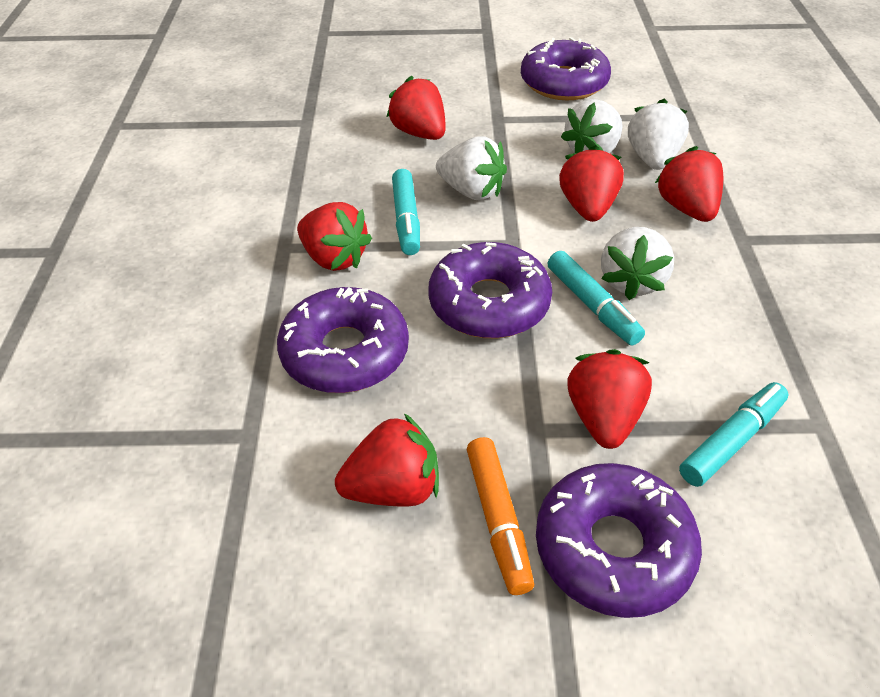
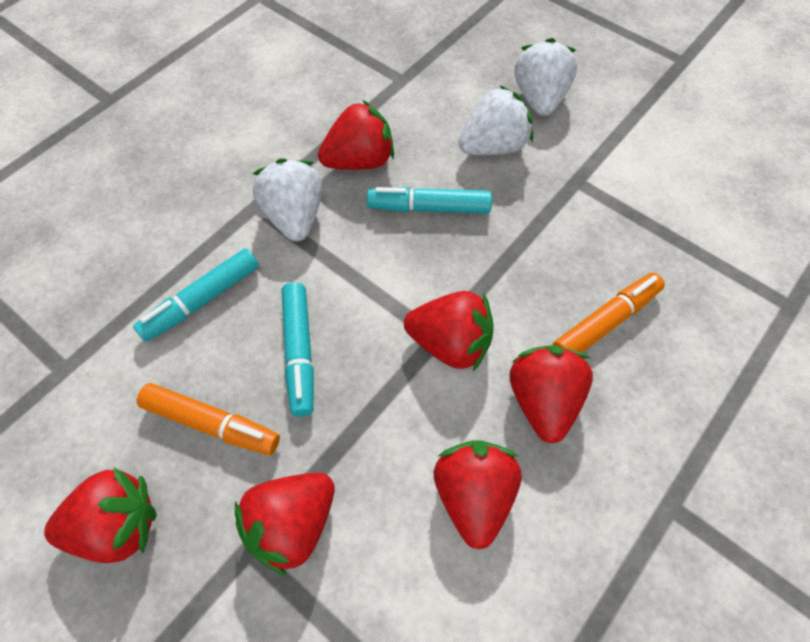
orange marker: [467,437,534,595] = 1 -> [137,383,280,455] [553,273,665,353] = 2
purple donut: [277,287,409,393] [428,242,552,338] [521,37,611,100] [536,463,702,618] = 4 -> none = 0
white strawberry: [436,136,507,200] [561,99,623,153] [601,227,674,300] [628,99,689,170] = 4 -> [252,158,323,241] [458,85,533,155] [515,38,577,116] = 3

